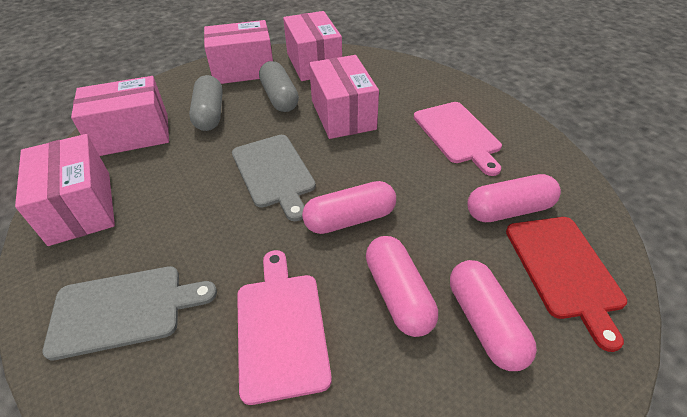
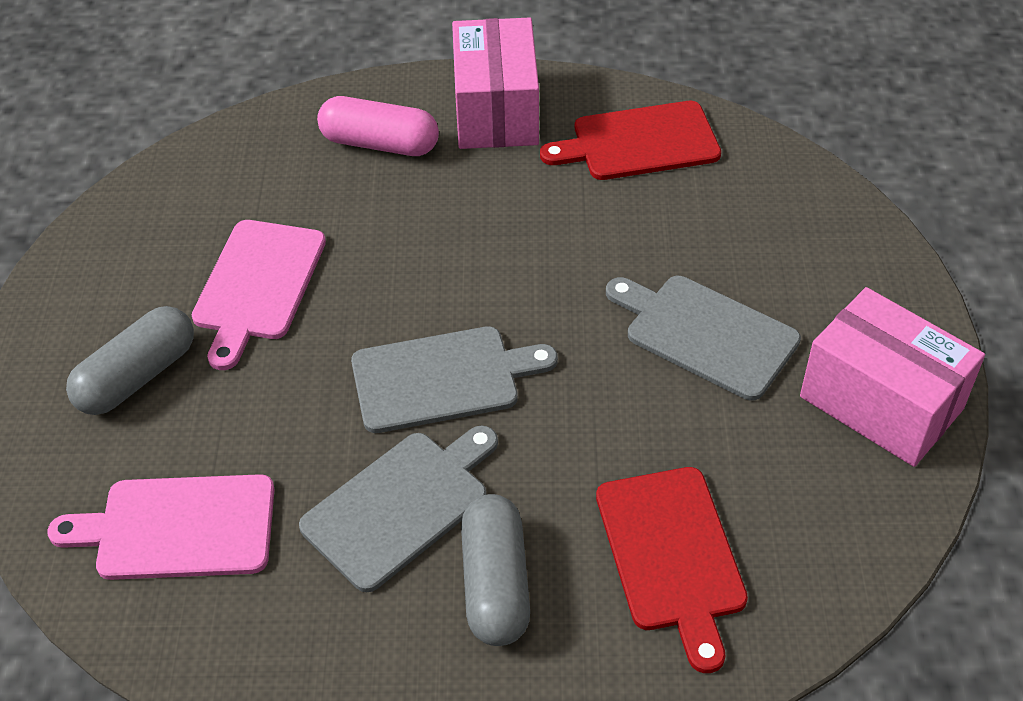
grey cutting board: [42,266,217,360] [232,135,316,221] = 2 -> [299,425,498,592] [351,326,558,433] [606,276,801,400] = 3
pink box: [15,134,115,246] [71,76,169,156] [204,20,273,84] [283,11,342,81] [309,55,379,139] = 5 -> [452,17,539,149] [800,287,985,467] = 2
pink capsule: [302,181,396,234] [366,236,438,337] [450,260,537,371] [467,174,561,222] = 4 -> [317,96,439,156] = 1
red cutting board: [506,217,627,352] = 1 -> [540,101,721,180] [596,467,748,673] = 2

